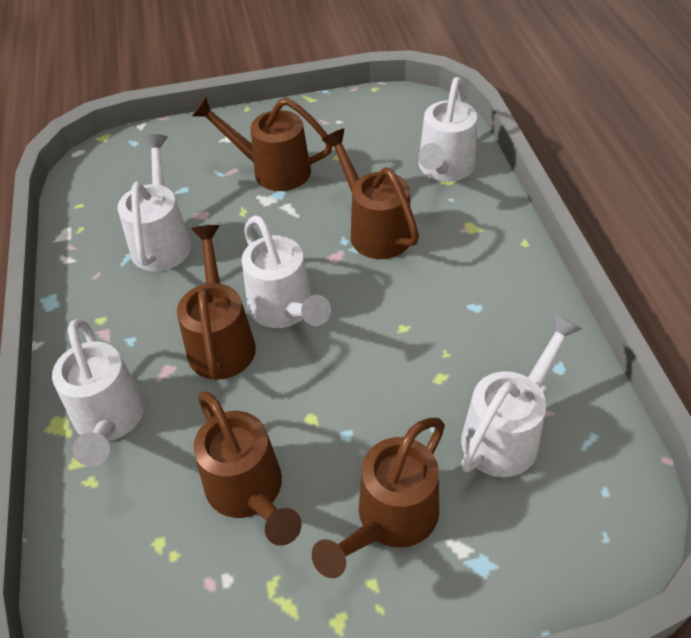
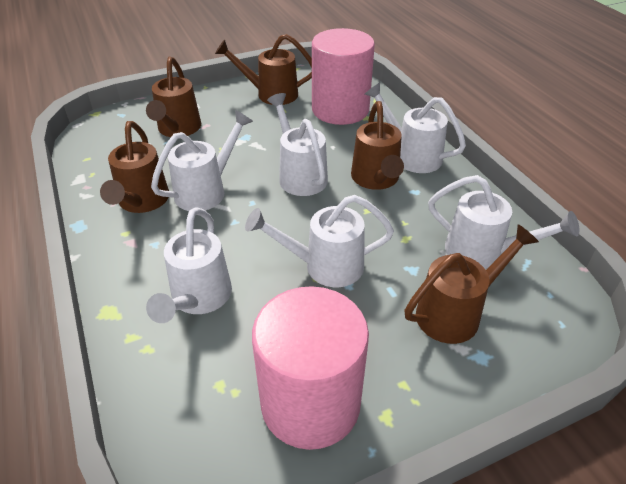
pink cylinder: none = 0 -> [252,286,369,450] [312,28,375,125] = 2
white watering can: [52,319,145,466] [118,134,192,271] [242,215,331,328] [418,77,477,182] [461,313,582,477] = 5 -> [146,207,232,323] [151,110,253,211] [245,195,394,287] [267,93,328,196] [365,82,466,173] [428,175,579,269] = 6

